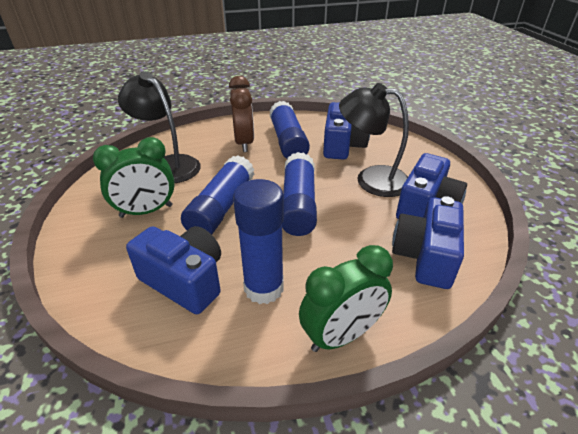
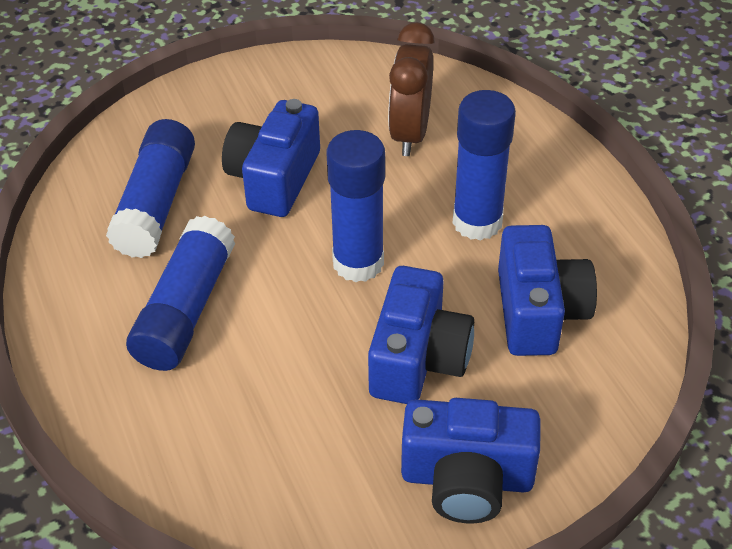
black lamp: [118,71,201,183] [339,83,409,197] = 2 -> none = 0
green clock: [93,137,175,218] [299,245,393,352] = 2 -> none = 0

